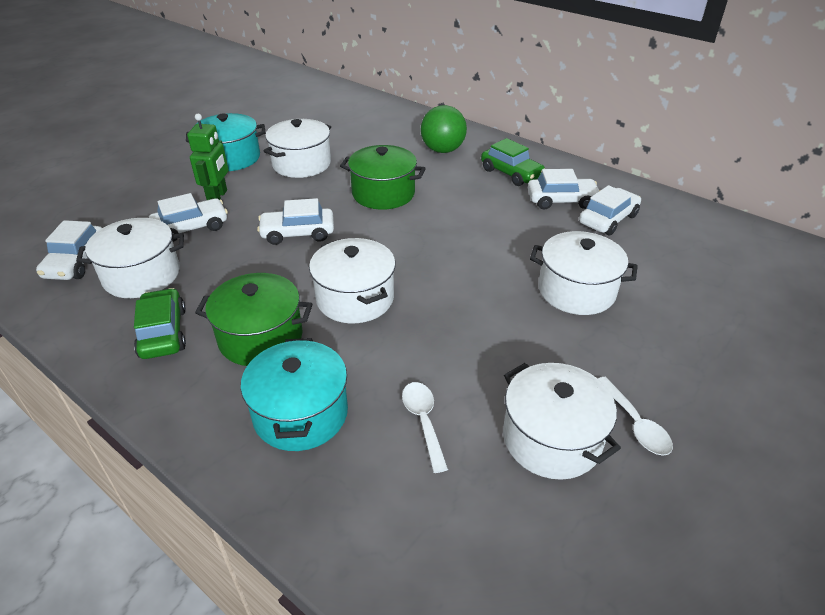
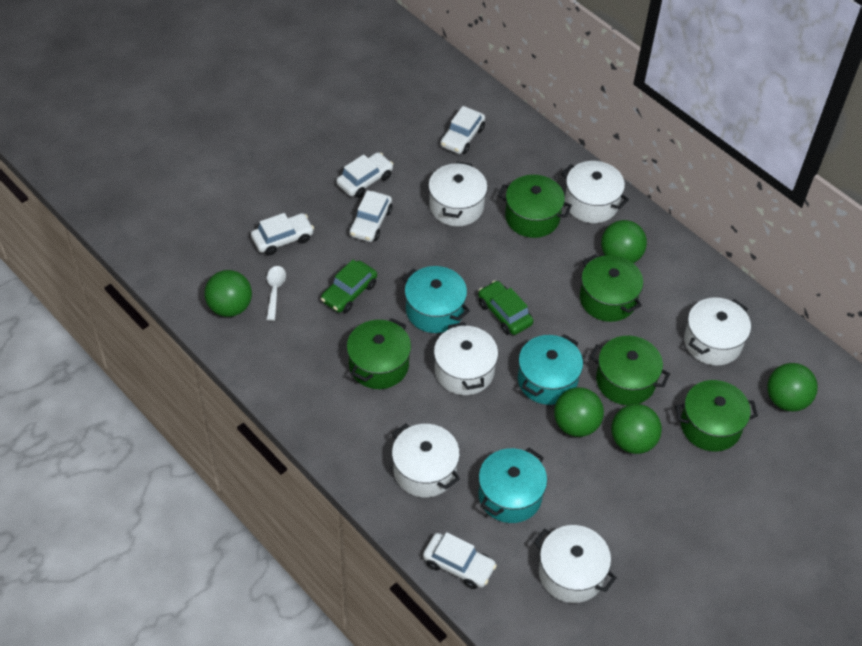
green ball: [421,105,467,153] = 1 -> [204,270,252,317] [554,387,604,437] [601,220,647,263] [611,404,662,454] [767,363,818,411] = 5
green pot: [195,273,312,366] [340,145,426,210] = 2 -> [347,318,411,389] [498,175,572,238] [580,254,643,322] [590,336,670,405] [675,380,758,451] = 5
green robot: [187,114,229,200] = 1 -> none = 0
turquoise pot: [186,113,266,171] [241,338,348,451] = 2 -> [402,266,470,333] [479,448,547,523] [518,334,583,405] = 3
white pot: [76,218,184,298] [264,119,331,178] [309,238,396,323] [503,363,621,480] [530,231,638,315] = 5 -> [392,424,460,497] [428,161,488,226] [434,322,498,395] [534,525,617,603] [561,161,629,223] [684,297,751,366] = 6
white spoon: [402,382,448,473] [598,377,673,456] = 2 -> [266,266,286,321] = 1

